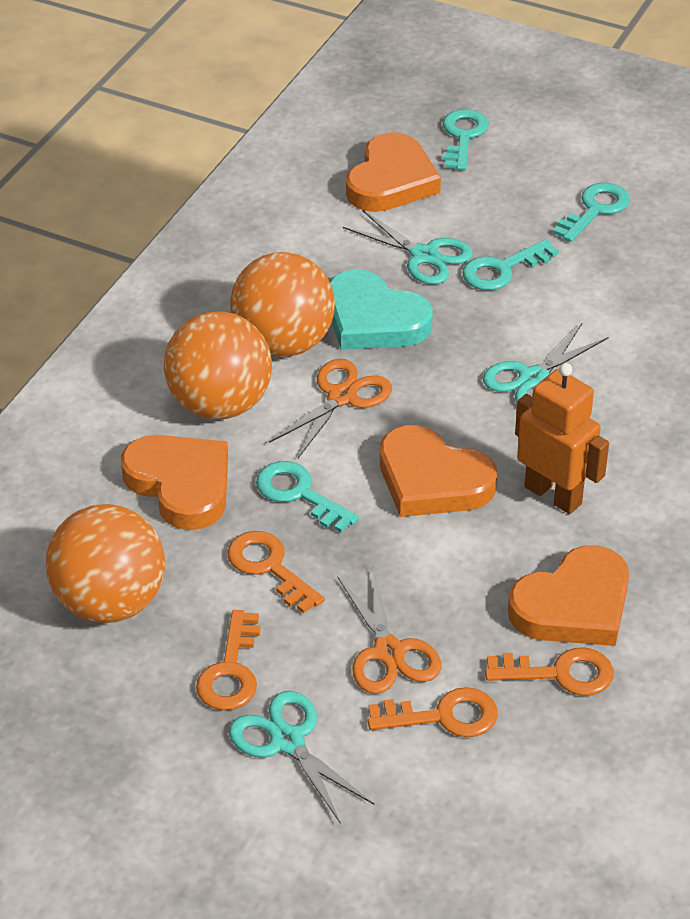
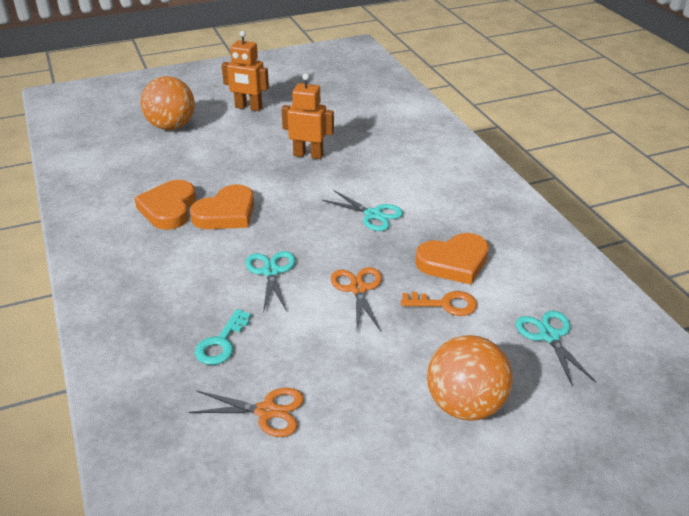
orange ball: [46,504,165,623] [164,312,272,419] [230,252,335,357] = 3 -> [140,76,195,130] [427,335,513,421] = 2
orange heart: [121,435,228,530] [346,132,441,212] [380,425,497,517] [508,545,629,646] = 4 -> [134,180,196,230] [190,184,254,229] [415,233,489,285] = 3
orange key: [196,610,261,710] [227,531,325,613] [368,687,498,737] [485,647,614,696] = 4 -> [401,291,477,316] = 1
orange robot: [515,363,609,514] = 1 -> [222,31,269,111] [281,73,334,159] = 2
turquoise heart: [329,270,433,350] = 1 -> none = 0
turquoise key: [256,461,359,533] [443,109,489,171] [462,239,559,290] [553,183,630,242] = 4 -> [195,309,251,365] = 1

